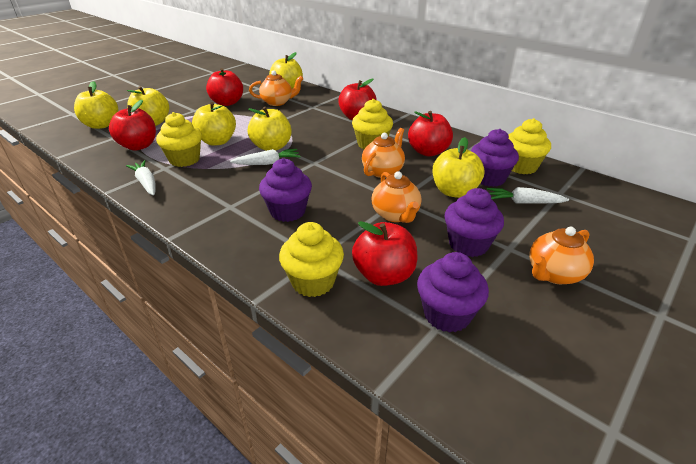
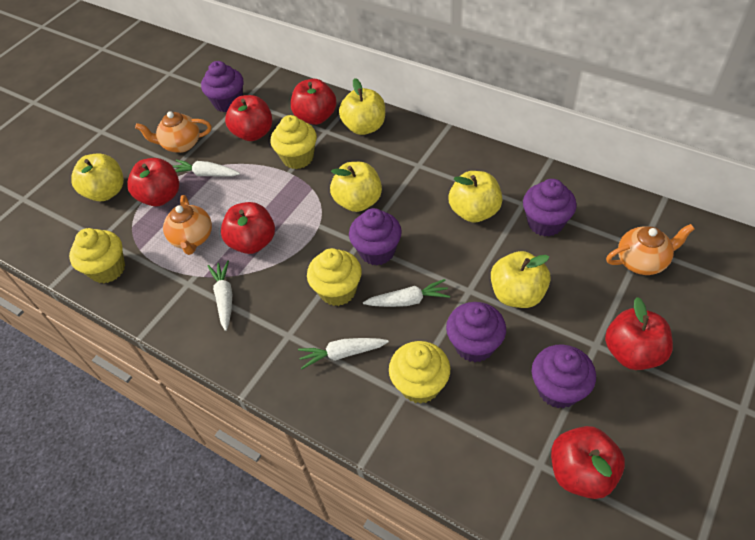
orange teapot: [249,70,304,106] [362,128,405,178] [372,171,421,223] [529,227,594,284] = 4 -> [135,111,211,153] [163,195,212,255] [606,224,695,275] = 3
purple cupcake: [259,158,312,222] [417,252,489,333] [444,188,504,257] [471,129,519,187] = 4 -> [201,61,243,112] [349,208,402,265] [446,302,506,362] [523,179,577,237] [532,344,596,408] = 5
red apple: [109,100,156,150] [206,68,243,106] [338,79,377,121] [352,221,417,286] [408,111,453,156] = 5 -> [127,158,179,206] [221,202,275,254] [225,95,272,141] [291,79,337,125] [551,426,625,499] [605,297,673,370] = 6
white carrot: [126,160,156,195] [230,149,301,165] [487,187,569,203] = 3 -> [173,160,240,177] [208,260,233,331] [298,338,389,369] [363,279,450,307] = 4
yellow apple: [74,81,118,129] [127,86,169,126] [192,102,236,146] [248,107,292,151] [269,52,303,89] [433,137,484,198] = 6 -> [71,153,124,201] [330,162,382,212] [339,78,385,135] [449,171,502,222] [491,251,551,308] = 5

